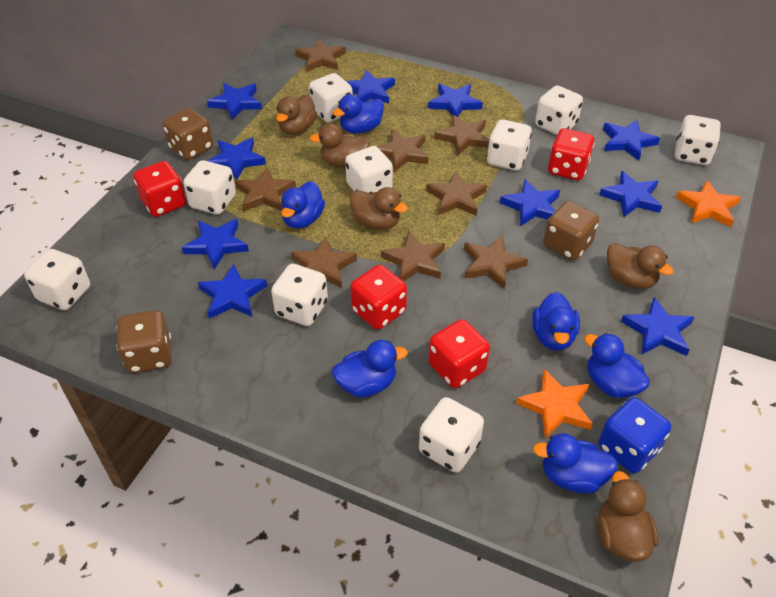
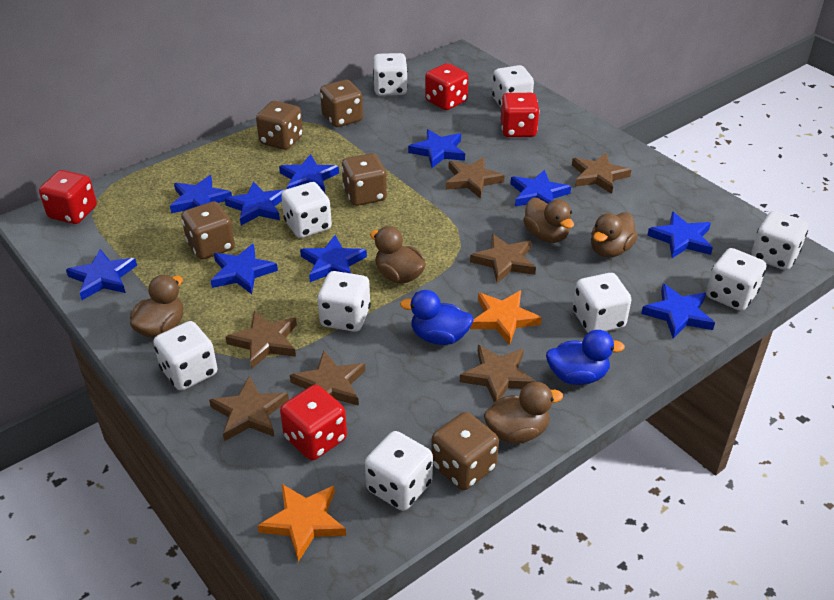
blue dice: [598,397,671,473] = 1 -> none = 0
blue duck: [281,181,325,229] [332,340,408,397] [333,94,384,134] [532,292,580,351] [533,433,618,494] [584,333,650,398] = 6 -> [400,290,473,345] [546,330,625,385] = 2
brown dice: [116,310,172,373] [163,108,213,160] [543,201,599,261] = 3 -> [181,201,235,260] [256,101,303,150] [320,80,363,127] [341,153,387,206] [431,412,499,490] = 5
brown star: [235,167,296,211] [291,236,357,288] [295,38,346,72] [376,130,428,172] [381,231,445,281] [426,171,487,216] [434,115,489,156] [464,235,528,289] = 8 -> [209,376,289,441] [226,311,297,369] [290,351,365,406] [446,157,505,199] [460,345,536,402] [470,234,536,283] [572,153,631,194] = 7

